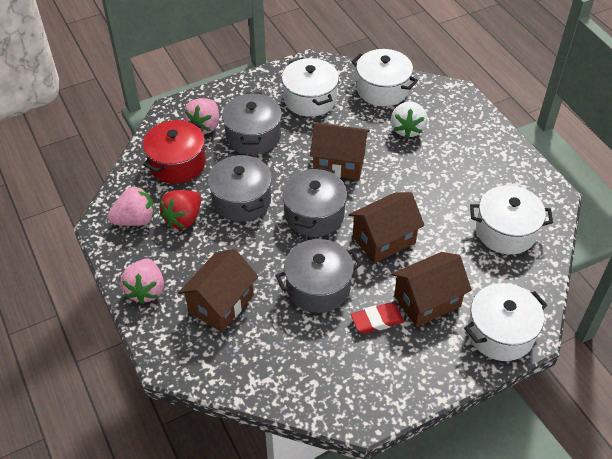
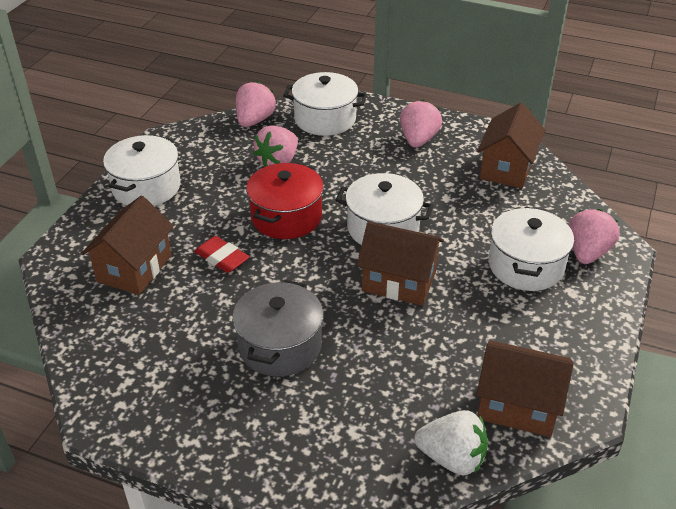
grey pot: [208,154,272,222] [222,93,282,155] [276,239,362,313] [282,167,347,237] = 4 -> [232,280,323,377] = 1
pink strawberry: [108,186,154,226] [120,259,164,304] [183,98,219,134] = 3 -> [236,81,276,127] [253,125,298,167] [400,100,442,148] [569,209,620,264] = 4
red strawberry: [160,190,201,229] = 1 -> none = 0

